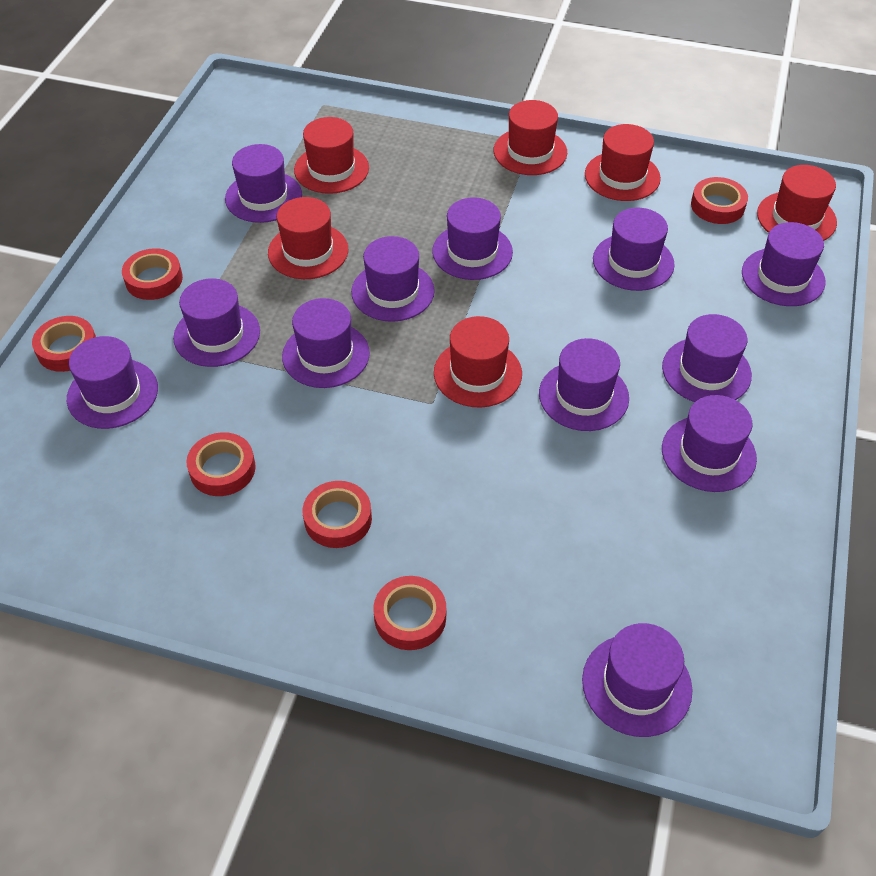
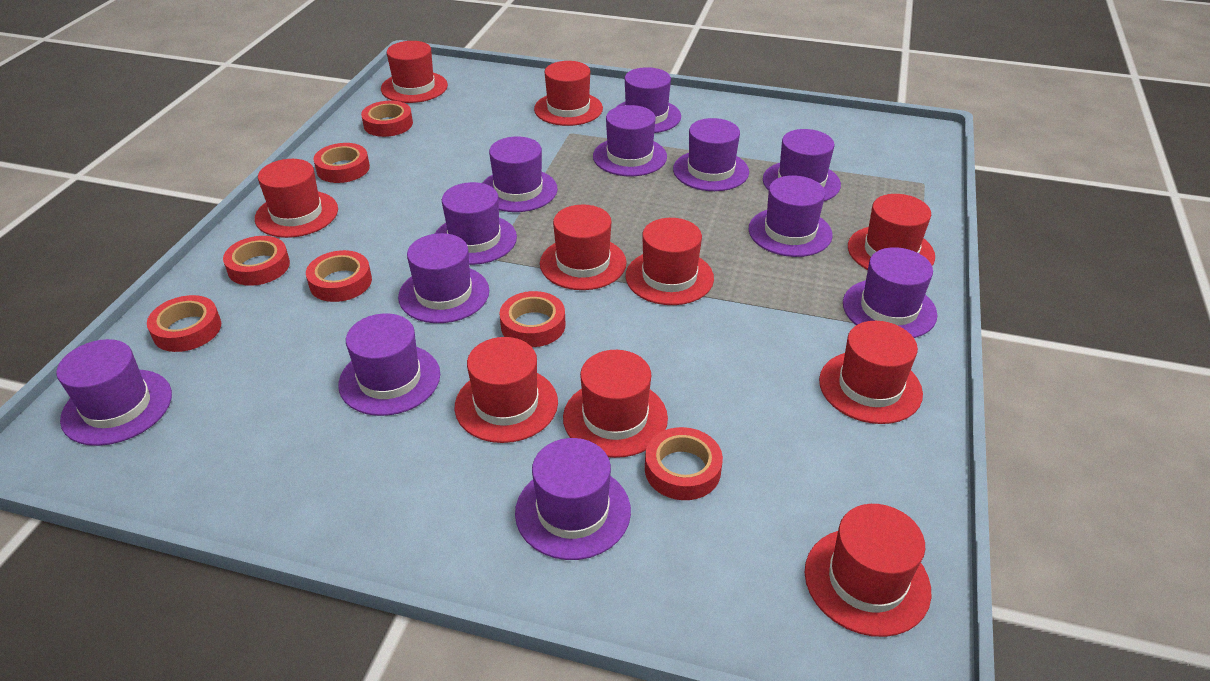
red hat: [268,197,348,279] [294,117,369,194] [434,316,522,407] [494,100,567,175] [585,124,661,201] [757,165,837,241] = 6 -> [255,159,338,238] [381,41,448,103] [455,337,558,443] [534,61,603,126] [540,205,627,290] [563,350,668,458] [626,218,714,305] [805,504,931,637] [819,321,923,424] [848,194,935,270] = 10
red tape: [32,316,96,372] [122,248,183,300] [186,432,256,496] [303,481,372,548] [374,576,446,650] [691,177,748,224] = 6 -> [147,295,221,352] [223,236,290,286] [306,250,372,302] [313,143,370,183] [361,101,413,137] [499,291,566,347] [645,427,723,500] = 7

